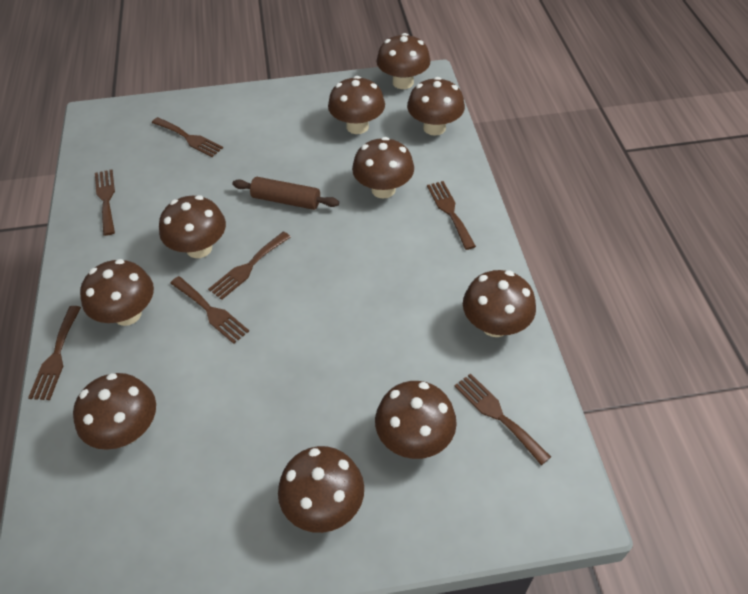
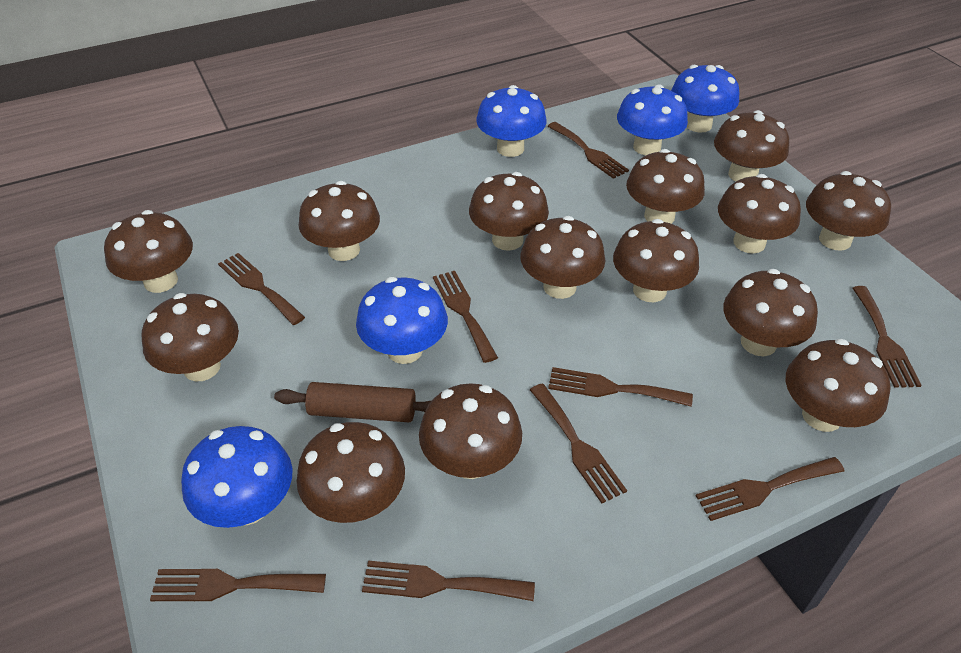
blue mushroom: none = 0 -> [181,426,292,528] [356,277,448,364] [476,85,547,157] [617,84,688,155] [671,65,739,133] = 5
brown fork: [28,306,81,400] [95,169,115,236] [152,117,223,157] [170,276,249,344] [208,231,291,300] [427,181,476,250] [455,373,551,465] = 7 -> [150,569,326,601] [218,253,305,325] [362,561,535,601] [433,271,498,363] [530,383,627,504] [547,122,629,179] [548,367,693,407] [696,457,844,521] [853,286,922,388] = 9
brown mushroom: [73,373,156,450] [80,259,154,326] [159,195,226,258] [278,446,364,533] [328,76,385,134] [352,137,414,199] [375,381,457,459] [377,33,431,89] [407,77,465,136] [463,270,536,337] = 10 -> [104,210,193,293] [142,293,239,381] [297,422,405,523] [298,181,380,261] [419,383,522,479] [469,172,549,251] [520,216,605,299] [613,219,699,302] [626,149,705,224] [714,110,789,181] [718,174,801,254] [723,269,818,356] [786,339,890,432] [806,171,891,251] = 14

